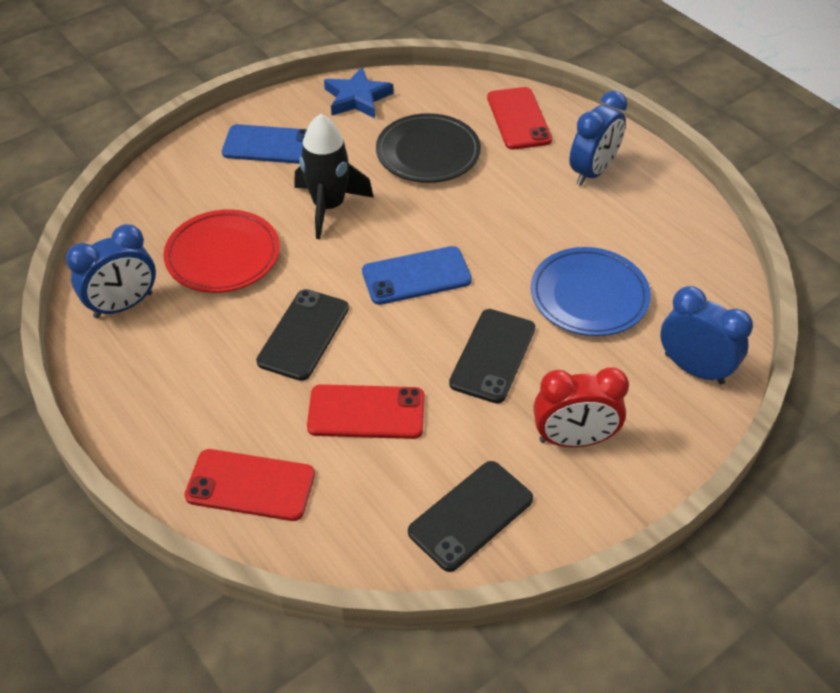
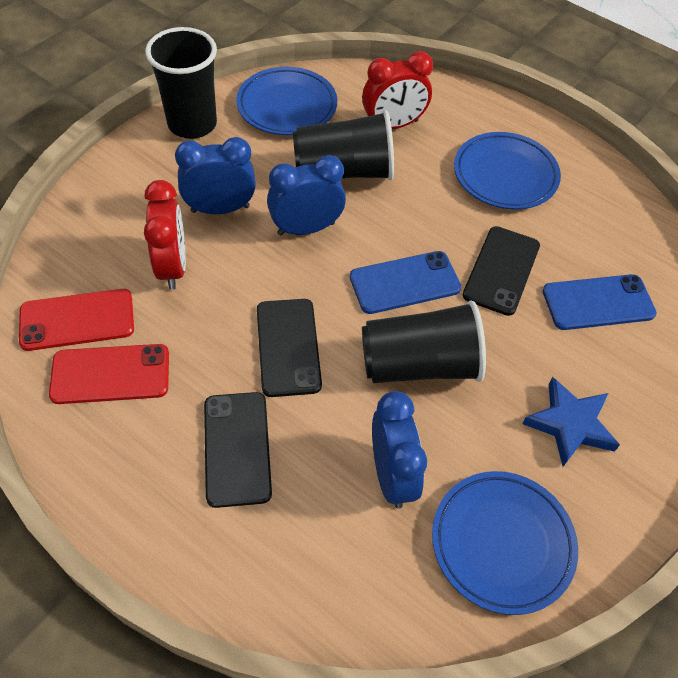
black cup: none = 0 -> [145,27,217,139] [293,110,394,181] [362,300,486,383] = 3
black plate: [376,113,481,183] = 1 -> none = 0
black rocket: [295,114,374,239] = 1 -> none = 0
blue plate: [531,247,651,336] = 1 -> [236,67,337,135] [432,471,578,615] [454,132,561,210] = 3
red clock: [533,367,629,447] = 1 -> [144,180,186,290] [362,51,433,129] = 2
red phone: [184,449,315,521] [307,384,425,439] [487,87,552,150] = 3 -> [19,289,134,351] [49,344,169,404] = 2
red plate: [164,209,280,293] = 1 -> none = 0

